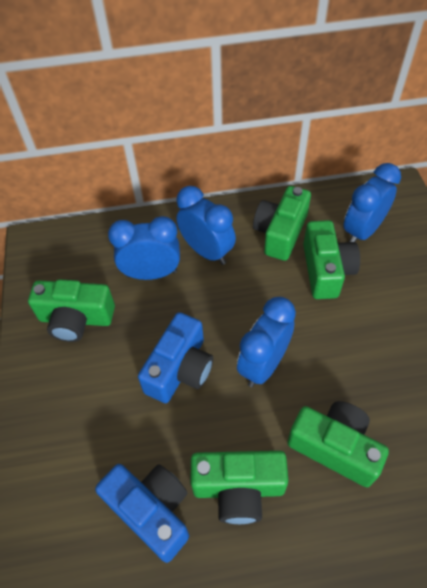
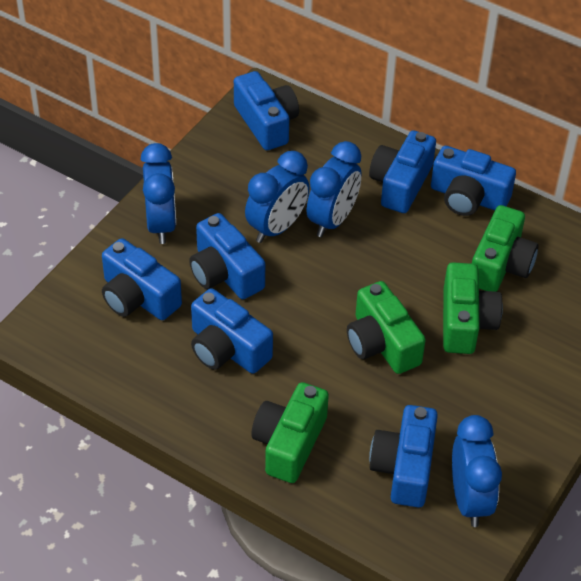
blue camera: [95,464,189,563] [138,312,213,403] = 2 -> [102,238,182,320] [189,213,265,299] [191,288,273,374] [234,71,299,150] [369,131,436,213] [369,405,438,508] [431,146,516,216] = 7
green camera: [28,279,115,342] [191,451,289,524] [253,186,311,261] [287,401,389,487] [303,220,360,299] = 5 -> [251,382,329,483] [347,281,426,374] [443,262,503,354] [472,205,539,292] = 4

